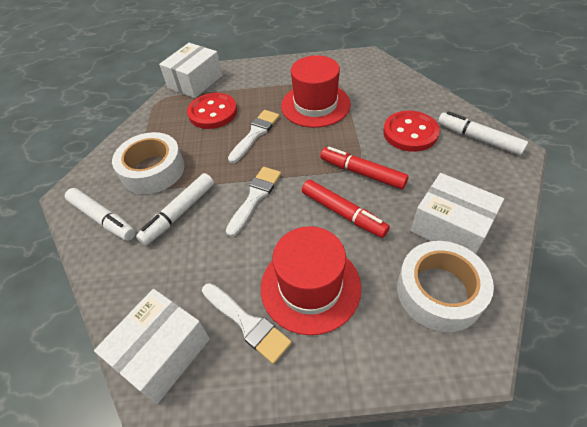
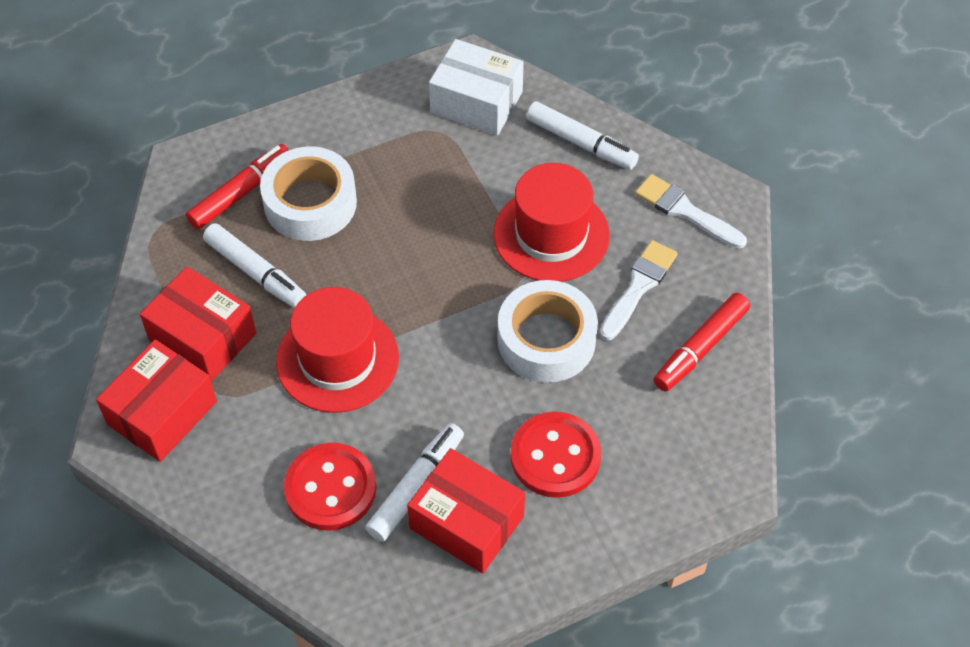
red box: none = 0 -> [96,339,217,462] [140,267,256,381] [407,448,525,574] = 3
white box: [94,289,210,404] [159,43,222,98] [411,173,504,254] = 3 -> [429,39,524,135] = 1
white brush: [202,283,292,364] [226,167,281,237] [228,110,280,163] = 3 -> [600,240,678,340] [635,174,747,249] = 2

